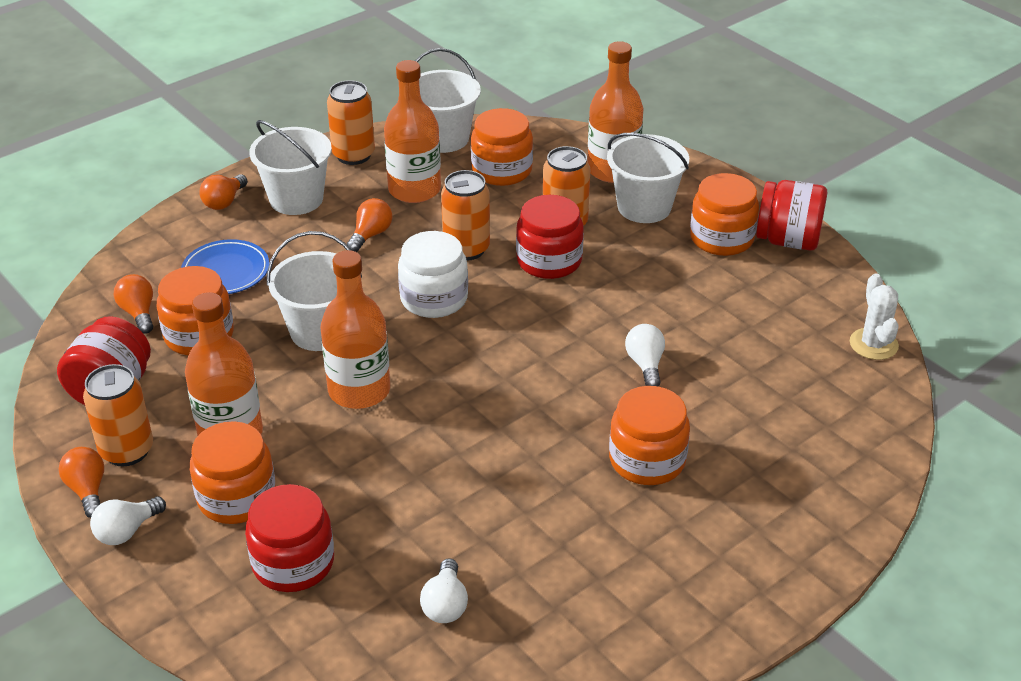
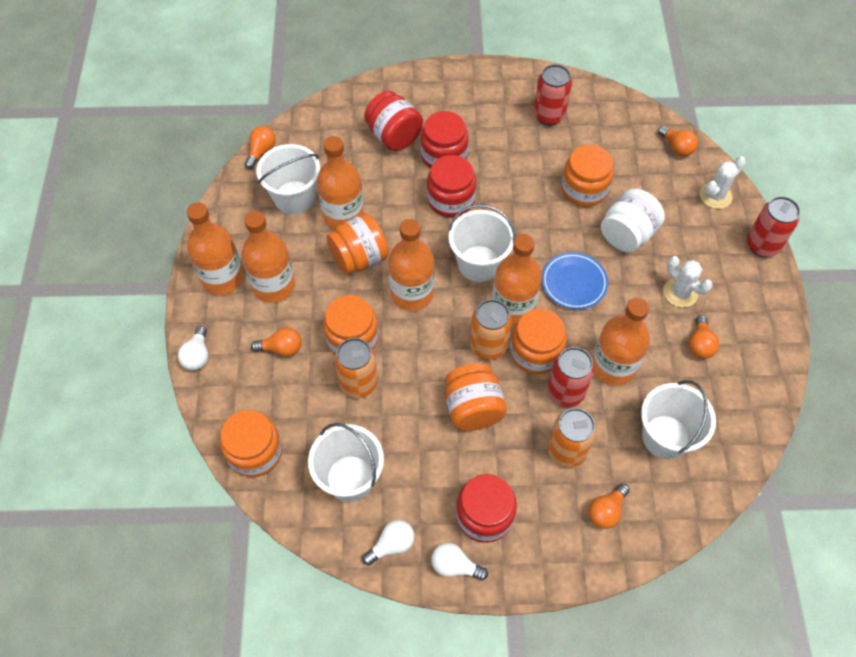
orange bottle: [185,292,263,436] [321,250,390,409] [384,60,441,203] [587,41,643,183] = 4 -> [187,202,244,295] [241,211,295,303] [317,136,364,230] [388,219,434,311] [492,234,542,325] [592,297,650,386] = 6
orange can: [83,364,153,466] [327,80,375,165] [441,170,490,261] [543,146,590,226] = 4 -> [334,338,378,398] [470,299,512,360] [548,408,596,467] = 3
orange jar: [157,266,234,355] [190,421,276,524] [471,108,533,186] [609,386,690,485] [690,173,759,256] = 5 -> [220,410,282,477] [323,295,378,354] [326,213,389,275] [445,363,507,431] [510,309,567,374] [561,145,614,207] = 6
orange light bulb: [59,447,104,518] [114,274,153,334] [199,174,247,210] [347,198,392,252] = 4 -> [245,126,276,169] [251,327,302,357] [588,483,630,529] [658,126,698,157] [689,315,719,359] = 5
red can: none = 0 -> [533,64,572,126] [547,347,594,407] [747,196,800,257] = 3
white cactus: [850,273,899,360] = 1 -> [663,256,713,307] [700,156,746,209] = 2

